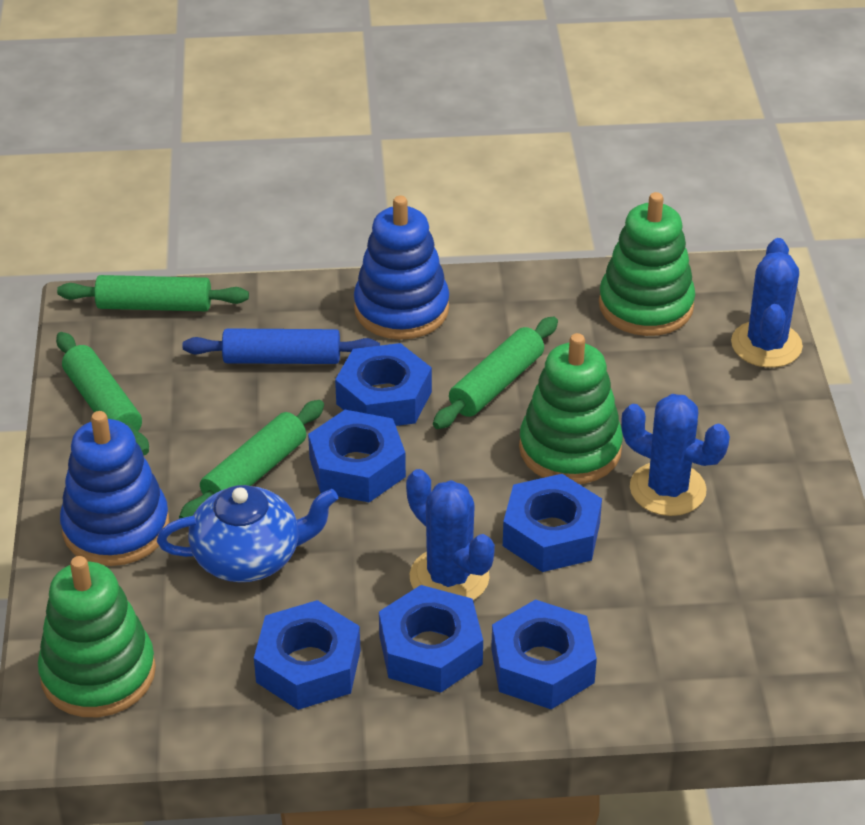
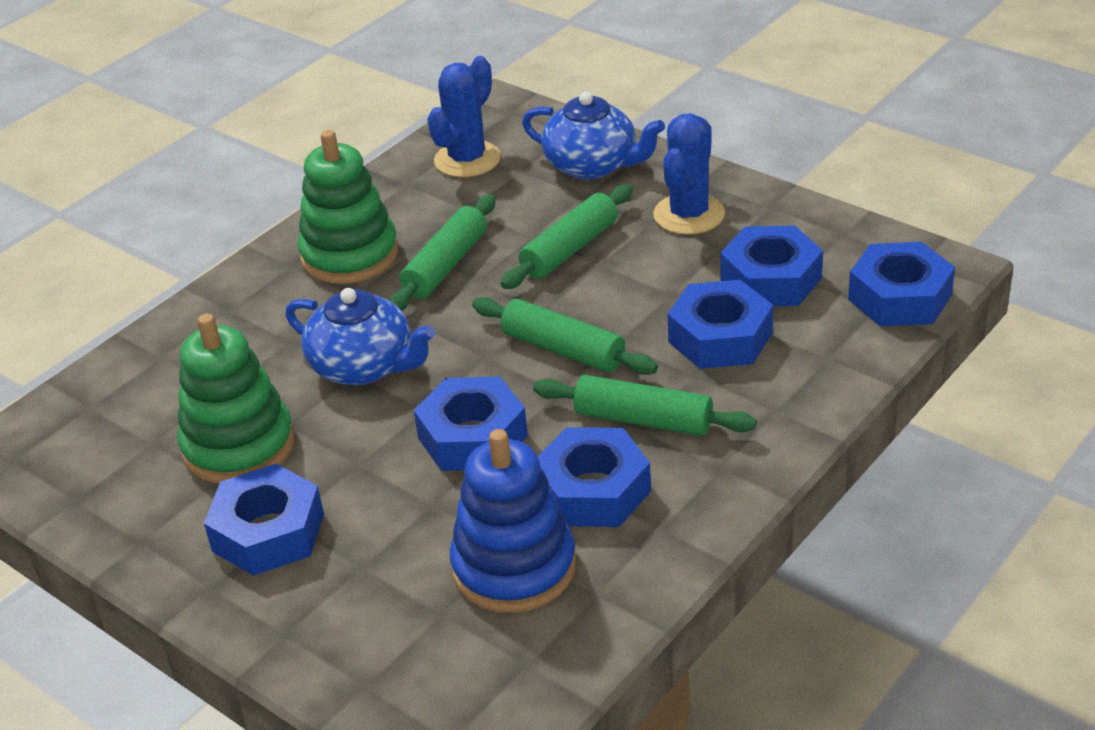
blue cactus: [406,469,495,600] [621,394,730,516] [731,238,803,368] = 3 -> [427,56,501,178] [653,113,725,235] = 2
blue rolling pin: [183,329,380,364] = 1 -> none = 0
blue stacking toy: [60,411,169,566] [354,196,449,340] = 2 -> [450,429,576,613] = 1
blue teapot: [157,485,338,582] = 1 -> [285,288,435,385] [522,92,665,180] = 2
green stacking toy: [38,556,156,717] [519,333,623,484] [599,192,695,336] = 3 -> [177,314,294,484] [297,130,398,284] = 2

